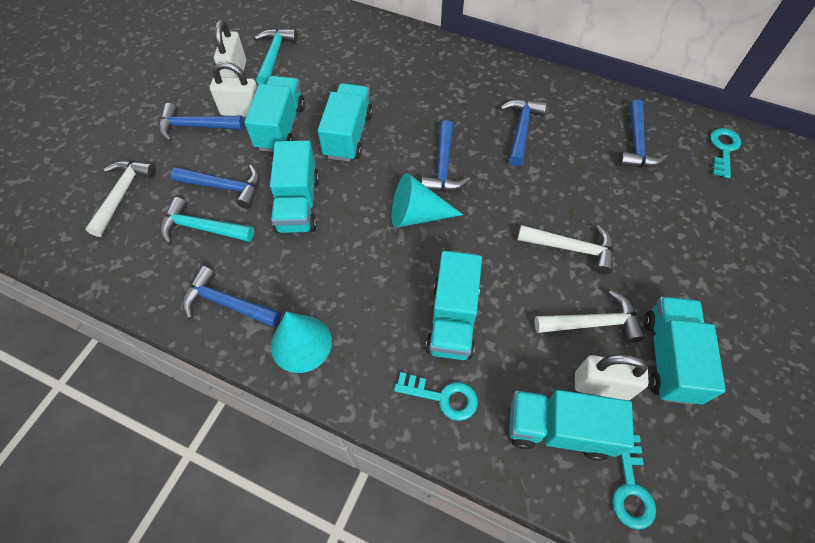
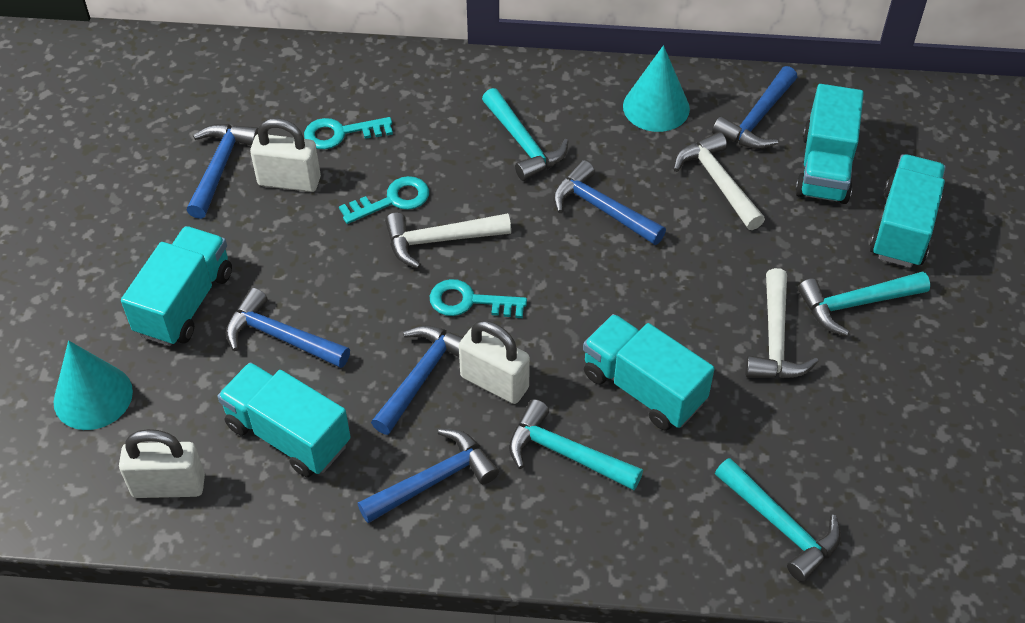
turquoise hammer: [160,197,254,244] [255,28,297,84] = 2 -> [482,88,568,181] [509,399,643,491] [715,458,841,582] [798,271,930,336] = 4
turquoise truck: [245,76,305,152] [270,140,319,233] [318,83,373,162] [426,251,482,360] [509,390,634,461] [644,297,726,405] = 6 -> [121,226,232,346] [217,362,351,477] [583,314,715,430] [795,84,864,204] [870,154,946,268] = 5

